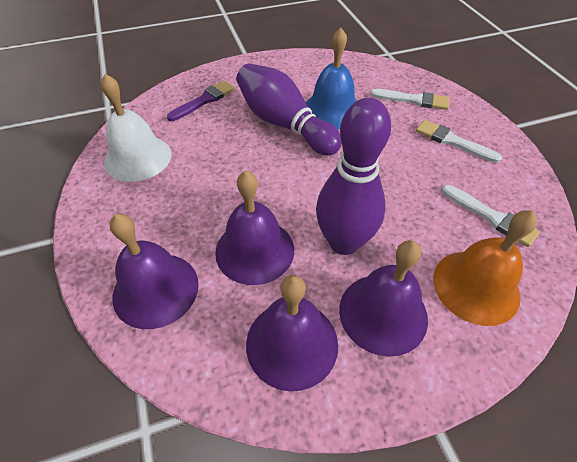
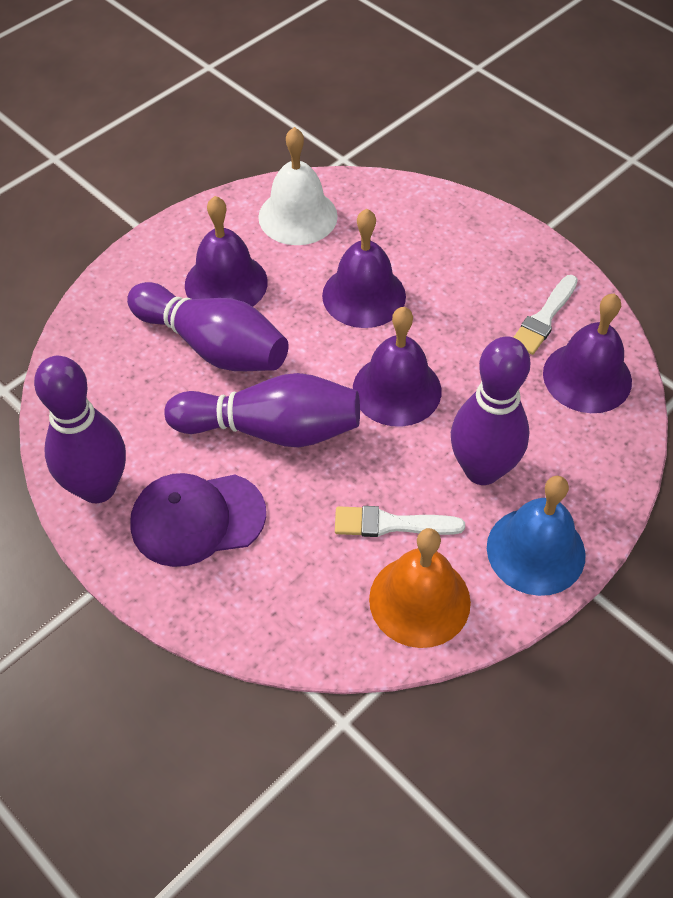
purple bowling pin: [236,63,342,156] [316,98,391,255] = 2 -> [34,356,126,503] [127,282,289,371] [164,373,360,447] [451,336,530,485] = 4
purple brush: [167,81,235,121] = 1 -> none = 0
purple cap: none = 0 -> [130,473,266,567] = 1
white brush: [370,89,449,110] [416,120,502,163] [442,185,540,247] = 3 -> [335,506,465,537] [513,275,578,355] = 2

